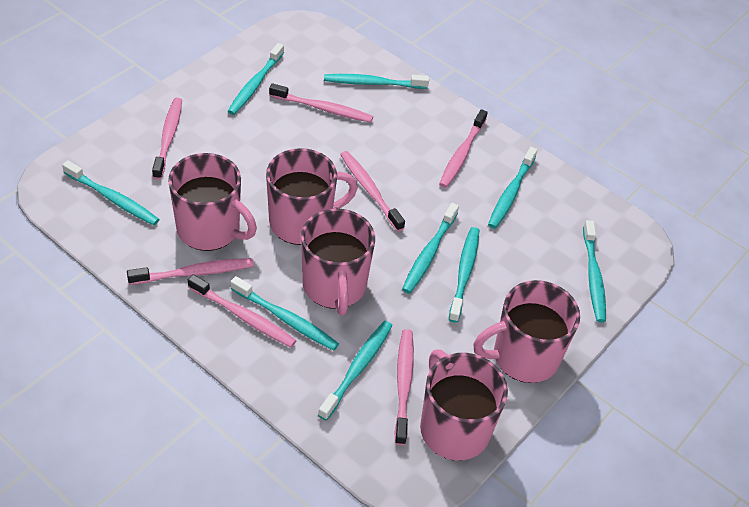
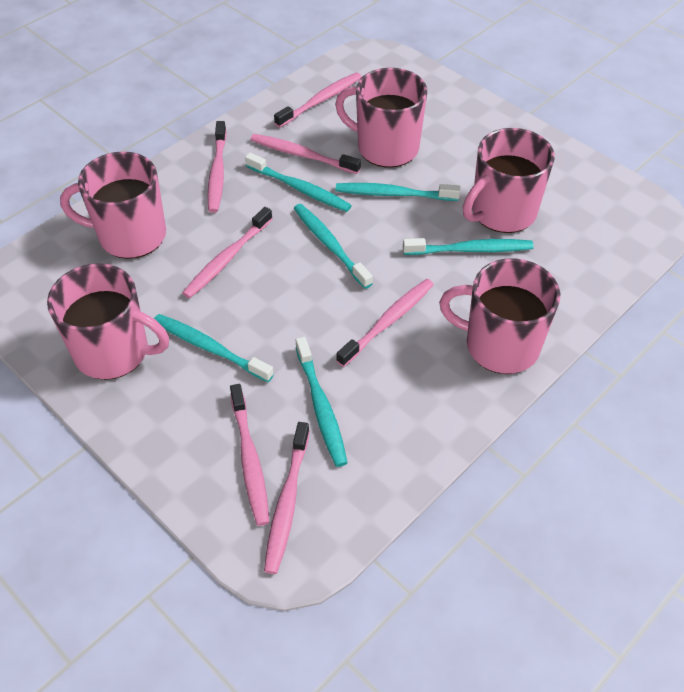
turquoise toothbrush: [62,160,159,225] [227,43,284,115] [231,276,339,351] [318,321,393,420] [324,74,429,89] [402,203,459,294] [449,227,479,323] [488,147,537,229] [583,220,606,322] = 9 -> [154,314,274,382] [245,153,352,212] [294,204,373,289] [296,337,347,467] [336,183,461,201] [403,238,534,255] = 6

